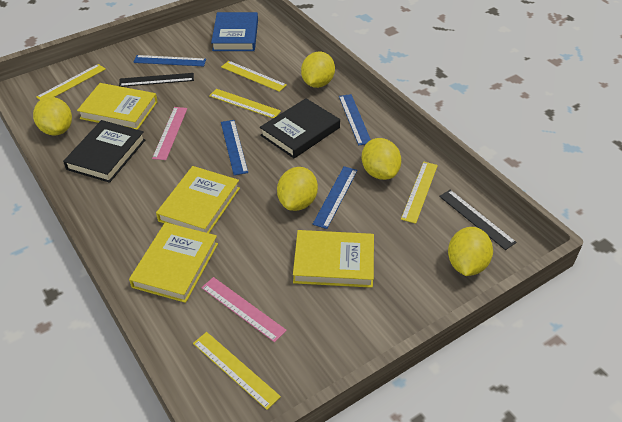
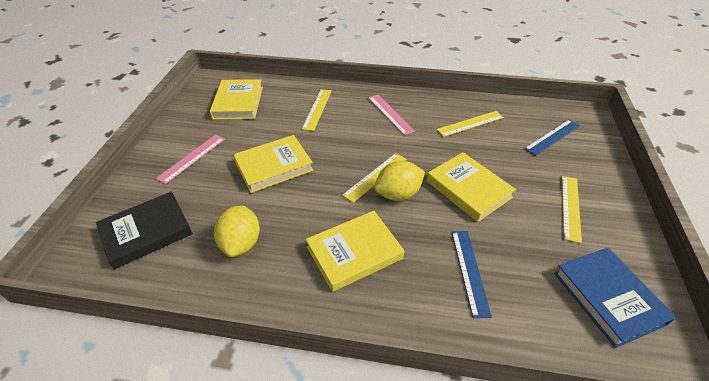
black book: [63,120,145,183] [260,98,340,158] = 2 -> [96,192,193,269] = 1
black ruler: [119,73,194,87] [439,190,517,250] = 2 -> none = 0
blue ruler: [133,55,206,66] [221,120,248,175] [312,166,358,229] [339,94,371,145] = 4 -> [452,231,492,318] [524,120,580,156] = 2
yellow lemon: [33,97,72,135] [277,167,318,211] [301,51,335,88] [362,138,401,180] [448,227,493,276] = 5 -> [214,206,260,257] [374,161,425,201] = 2
yellow ruler: [36,64,106,100] [193,332,281,410] [209,89,281,118] [221,61,287,92] [401,162,438,224] = 5 -> [302,89,332,131] [342,153,407,203] [437,111,504,137] [562,176,582,243] = 4

